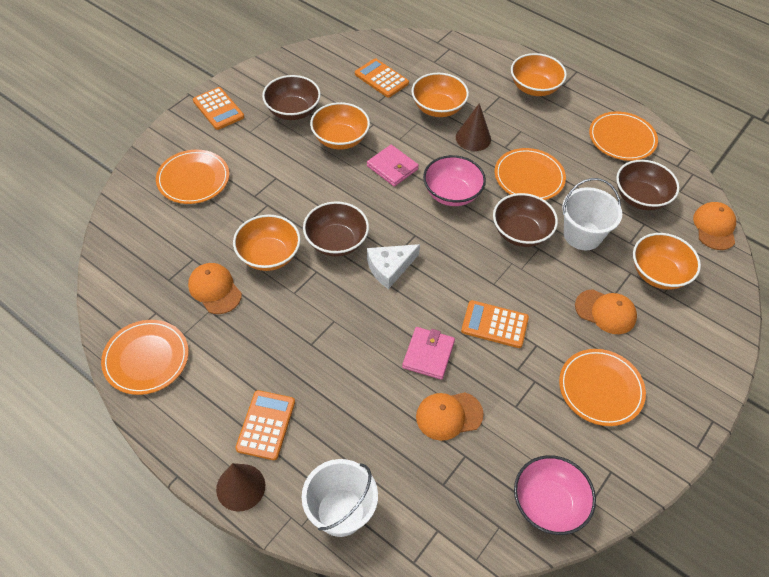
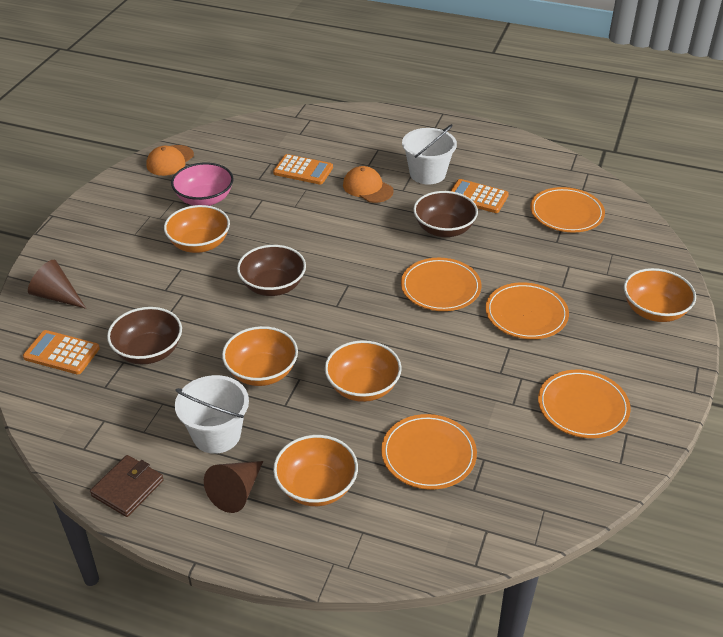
brown bowl: [262,75,321,120] [303,201,369,257] [493,193,558,247] [616,160,679,211] = 4 -> [107,307,182,364] [237,245,306,296] [413,191,478,237] = 3
brown wallet: none = 0 -> [90,455,164,517] = 1
orange calculator: [193,87,244,130] [235,390,295,460] [355,58,409,98] [461,300,529,348] = 4 -> [23,330,100,374] [273,154,333,185] [450,179,509,213] = 3
orange cap: [188,263,242,314] [416,392,484,441] [575,289,637,334] [693,202,736,250] = 4 -> [146,145,194,176] [343,166,394,203] = 2
pink bowl: [423,155,486,206] [514,455,596,535] = 2 -> [171,163,234,206] = 1
pink wallet: [367,145,419,187] [402,327,455,380] = 2 -> none = 0
white cheese: [367,244,420,289] = 1 -> none = 0

